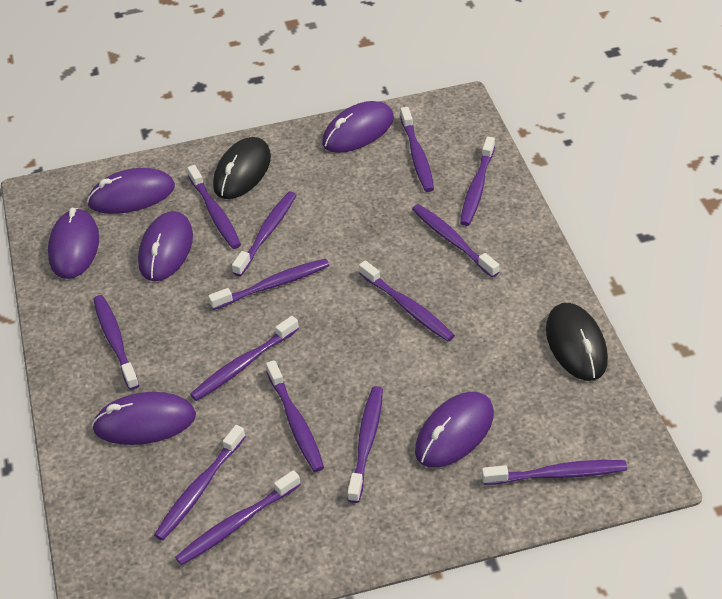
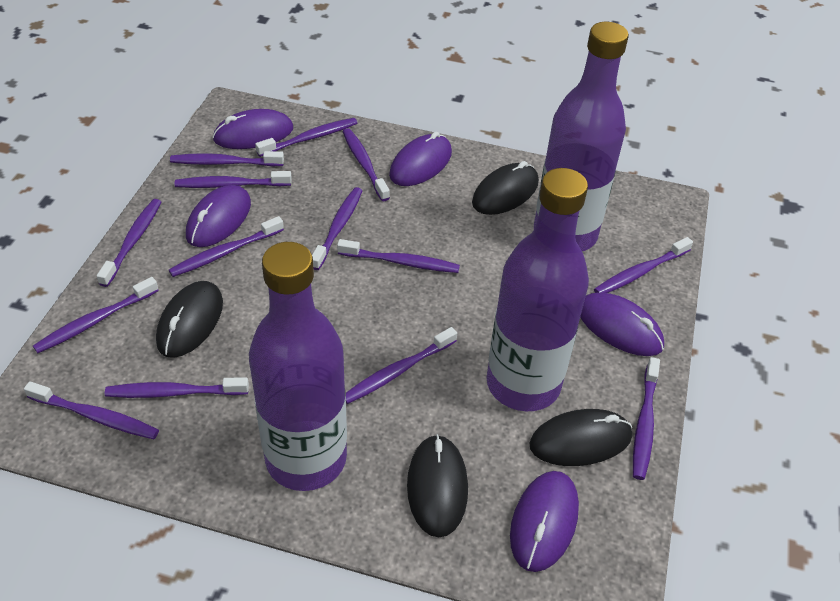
black mouse: [213,137,271,199] [546,303,608,381] = 2 -> [156,281,223,358] [407,434,468,538] [472,161,539,215] [529,409,632,466] = 4
purple bottle: none = 0 -> [249,242,347,491] [486,168,589,411] [534,22,629,251] = 3
purple mouse: [48,208,99,279] [87,168,175,214] [92,392,196,445] [138,211,193,281] [322,101,394,153] [415,392,494,468] = 6 -> [186,185,251,247] [212,109,293,149] [389,132,452,186] [510,471,579,572] [580,292,664,356] = 5

